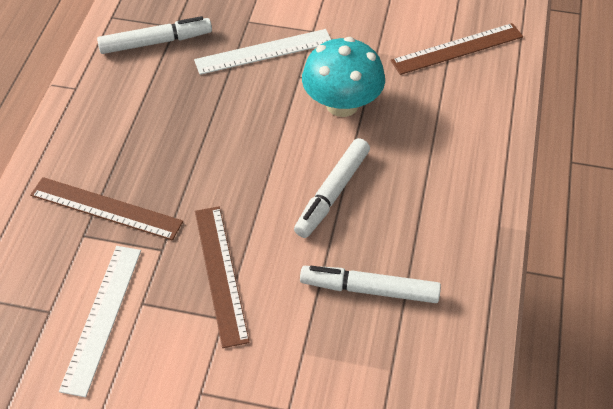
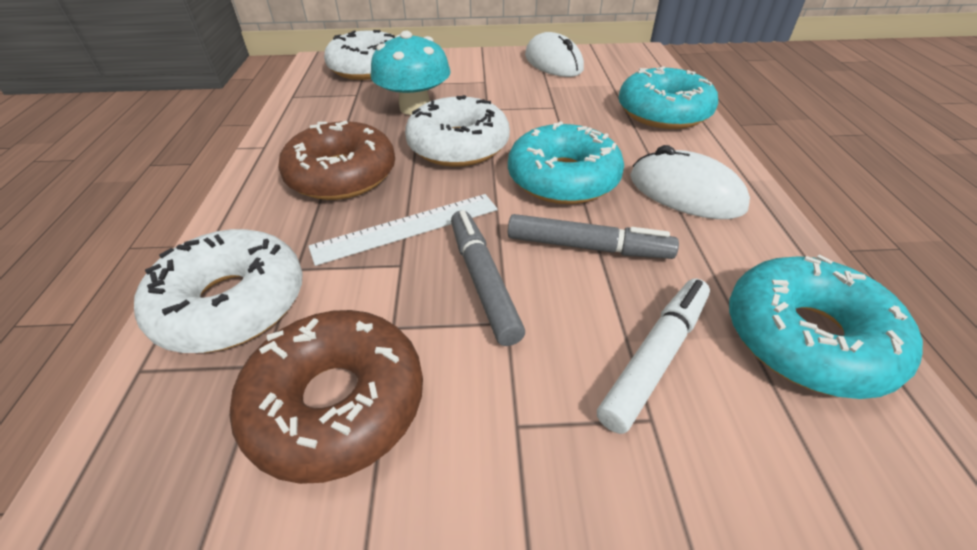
brown donut: none = 0 -> [230,310,423,484] [278,121,395,200] = 2
brown ruler: [30,177,183,240] [195,207,249,348] [391,23,523,75] = 3 -> none = 0
grey marker: none = 0 -> [451,210,525,346] [508,214,679,259] = 2
turquoise donut: none = 0 -> [508,121,624,204] [619,66,718,129] [729,254,923,399] = 3
white donut: none = 0 -> [134,229,303,353] [324,30,396,80] [405,95,510,167] = 3
white marker: [97,16,212,54] [294,138,370,238] [300,266,441,303] = 3 -> [597,279,710,434] = 1
white mouse: none = 0 -> [525,32,584,77] [630,145,750,219] = 2
white ruler: [59,246,141,397] [194,29,331,75] = 2 -> [308,194,498,266] = 1

